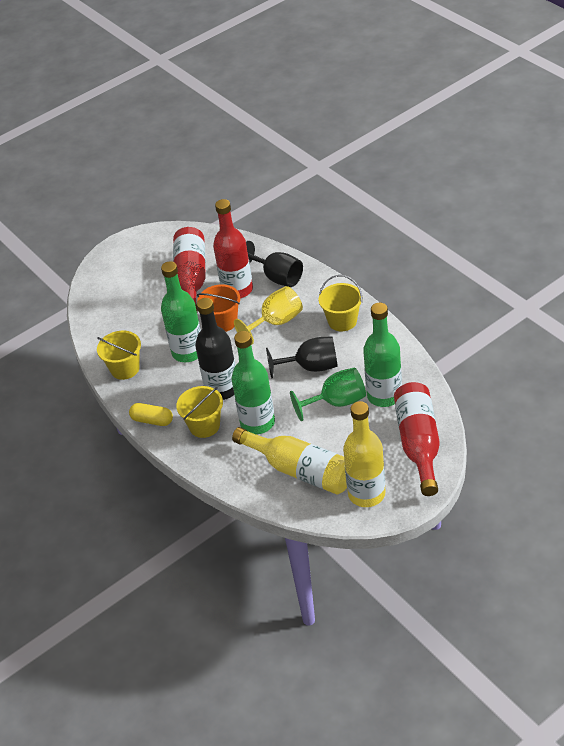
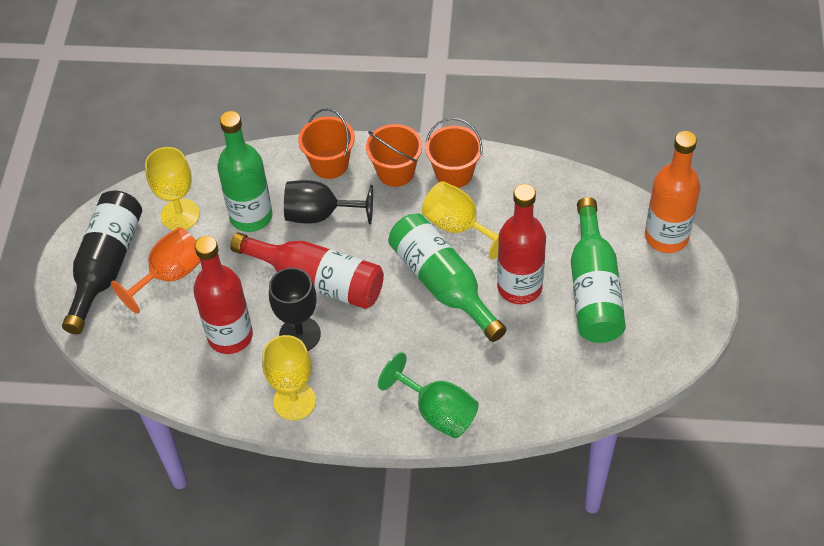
orange bottle: none = 0 -> [645,131,700,253] = 1
orange bucket: [197,284,240,332] = 1 -> [298,108,355,179] [366,124,422,187] [425,118,483,188] = 3
orange goblet: none = 0 -> [111,227,200,314] = 1
yellow bottle: [232,427,347,495] [343,401,385,507] = 2 -> none = 0
yellow bucket: [97,331,141,380] [176,386,223,438] [319,275,362,331] = 3 -> none = 0
yellow capsule: [129,403,173,426] = 1 -> none = 0
yellow goblet: [234,286,303,345] = 1 -> [145,147,200,230] [262,335,316,420] [421,181,499,259] = 3

